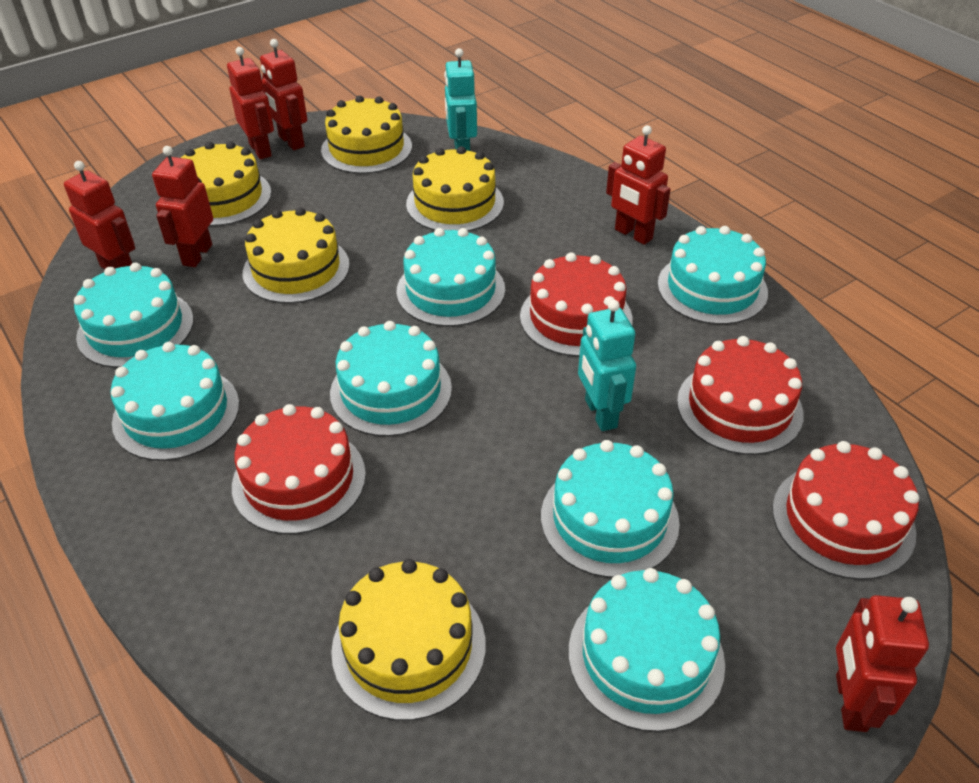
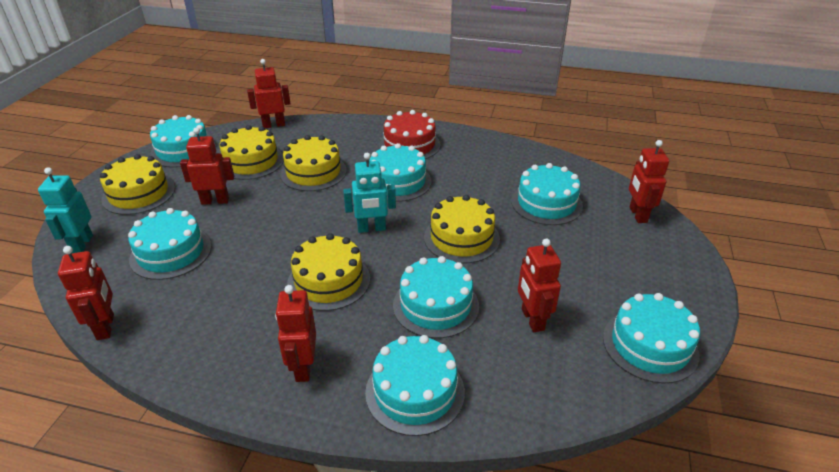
red cake: [232,404,366,534] [520,252,633,357] [677,336,804,455] [772,441,919,580] = 4 -> [379,110,441,159] = 1

